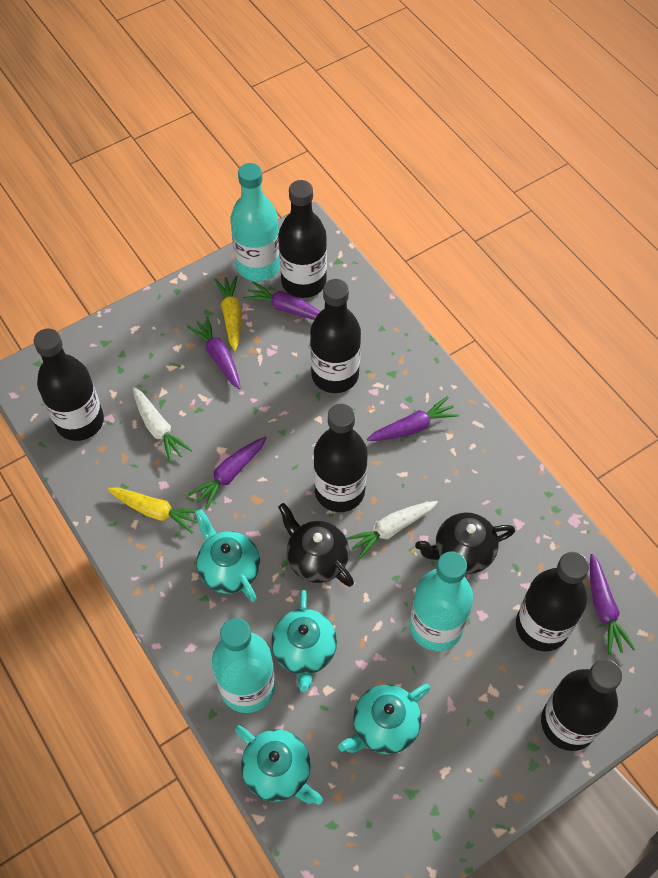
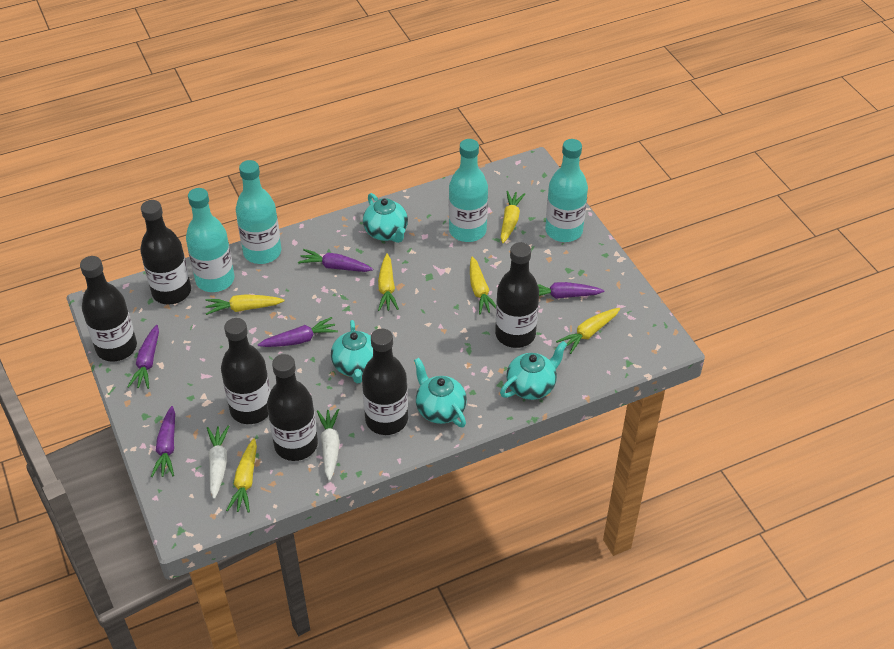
black teapot: [278,503,354,587] [415,512,515,574] = 2 -> none = 0
turquoise bottle: [212,618,275,713] [231,163,280,281] [410,551,473,651] = 3 -> [186,188,234,292] [236,160,281,264] [449,139,488,242] [545,139,588,242] = 4
yellow carrot: [108,488,198,534] [214,275,242,351] = 2 -> [206,294,284,315] [226,438,257,513] [378,253,399,311] [470,257,496,314] [501,191,525,243] [556,308,620,354] = 6

